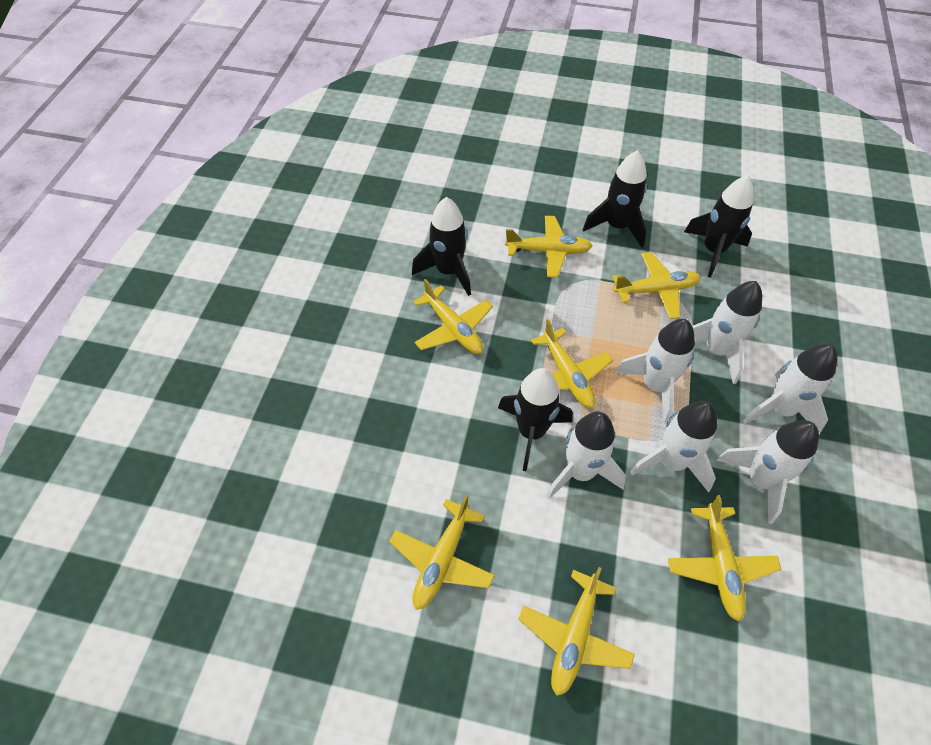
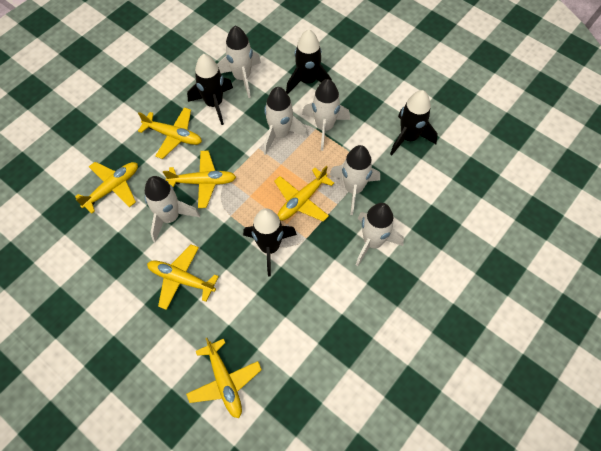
yellow plane: [389,495,495,610] [413,279,493,354] [505,216,592,278] [518,567,635,696] [531,319,613,409] [612,252,701,319] [668,495,782,622] = 7 -> [75,162,138,214] [138,107,202,159] [147,244,219,310] [163,151,236,208] [186,338,262,418] [274,166,334,222] = 6

